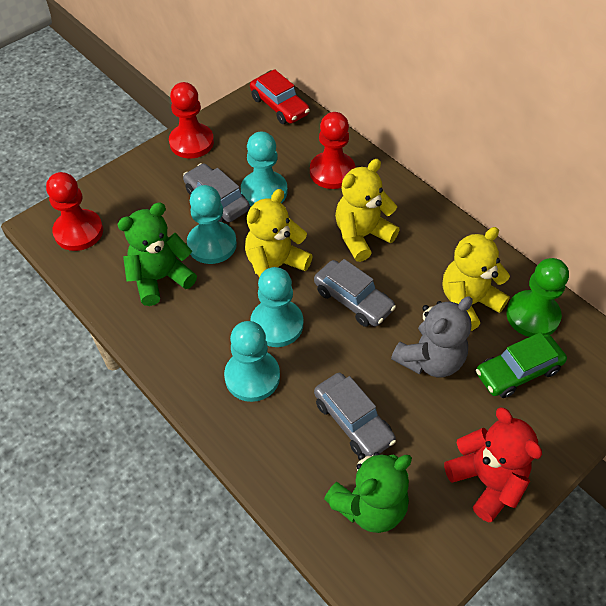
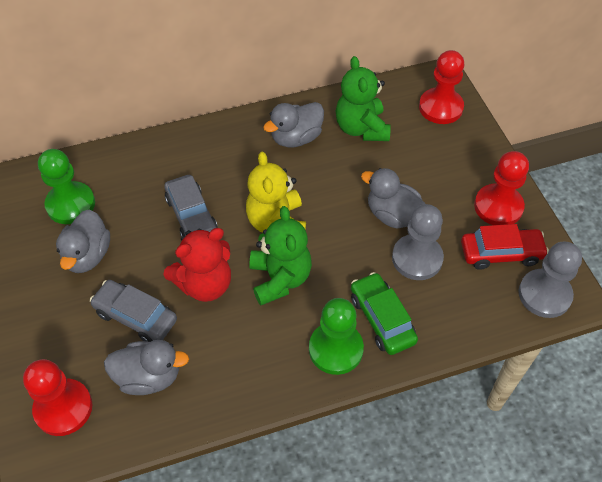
green pawn: [506,258,569,337] = 1 -> [38,149,95,224] [309,298,364,375] = 2
grey car: [183,163,250,222] [314,259,396,327] [314,373,396,456] = 3 -> [90,280,177,342] [164,175,218,237] = 2
grey duck: none = 0 -> [56,209,110,273] [104,340,189,395] [263,102,324,147] [361,168,425,229] = 4
grey pawn: none = 0 -> [392,204,444,280] [518,242,582,318] = 2
grey teddy bear: [391,296,473,377] = 1 -> none = 0
turquoise pawn: [187,185,237,264] [224,321,280,402] [241,132,287,207] [250,267,303,347] = 4 -> none = 0
yellow teddy bear: [245,189,313,277] [335,159,399,262] [442,227,510,331] = 3 -> [246,152,306,233] = 1

